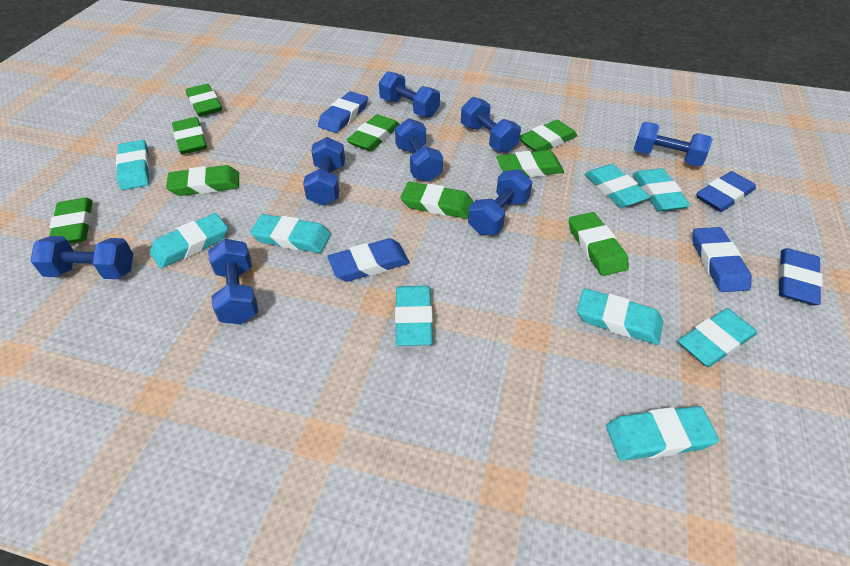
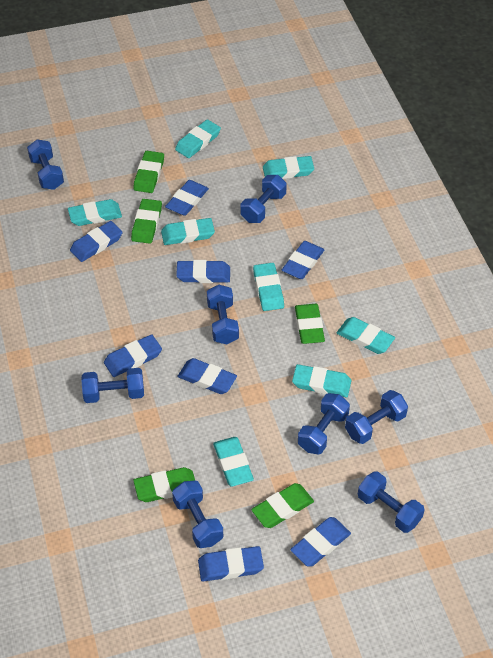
blue eraser: [318,91,368,133] [327,238,410,282] [693,227,752,292] [696,171,756,212] [778,248,823,306] = 5 -> [70,221,123,262] [104,334,162,377] [165,180,209,216] [176,260,230,283] [177,358,237,394] [198,546,264,582] [282,241,324,279] [290,517,351,567] = 8
green eraser: [49,198,92,244] [166,165,239,196] [172,117,207,154] [186,84,222,117] [347,114,400,151] [400,182,473,219] [496,150,564,177] [520,120,577,152] [569,212,629,276] = 9 -> [131,199,162,244] [133,151,164,193] [133,467,195,502] [251,483,314,528] [295,304,325,344] = 5
turquoise eraser: [116,140,150,190] [150,213,228,269] [250,214,331,253] [395,286,433,346] [577,288,663,345] [585,164,650,208] [606,406,719,461] [633,168,691,211] [678,308,757,367] = 9 -> [68,199,122,226] [161,218,215,245] [175,119,221,158] [213,437,254,487] [253,263,284,311] [263,156,314,179] [292,364,351,397] [337,317,395,354] = 8

